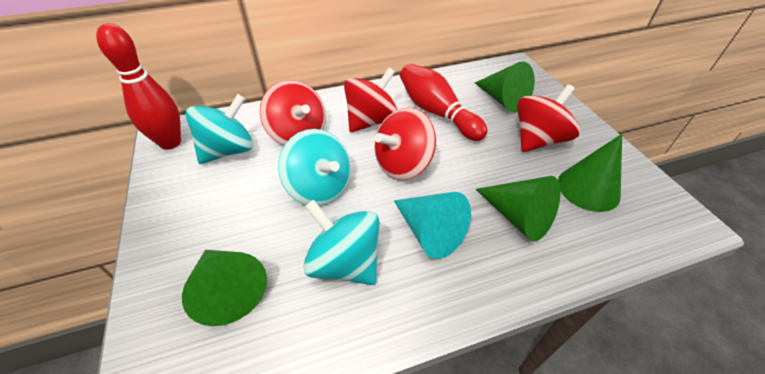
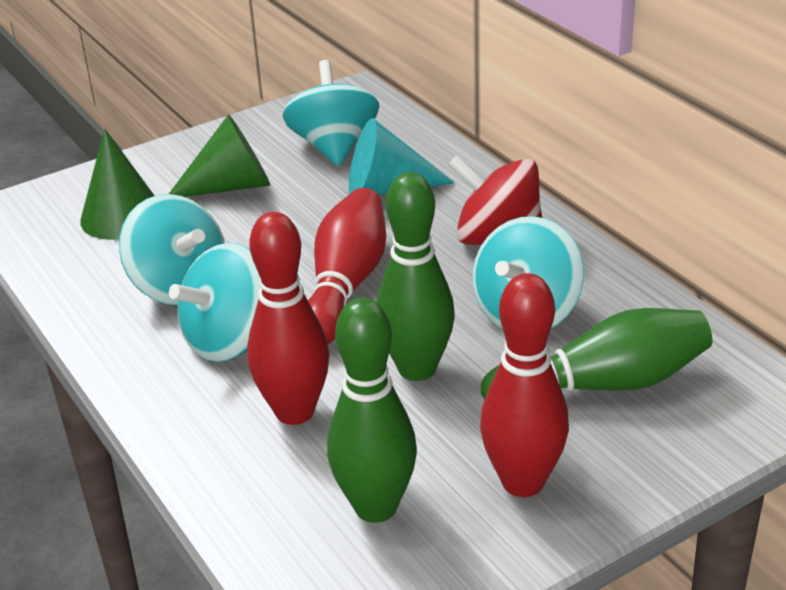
green bowling pin: none = 0 -> [327,298,417,523] [376,172,455,381] [481,308,712,400] = 3
green cone: [182,250,267,326] [475,61,535,112] [476,176,560,241] [558,134,622,212] = 4 -> [80,129,155,240] [169,114,270,197] = 2
red bowling pin: [96,23,181,150] [400,64,488,141] = 2 -> [247,212,329,425] [308,188,386,344] [480,273,569,497] = 3
red spinning top: [260,80,326,145] [344,68,398,132] [374,108,436,180] [517,84,580,152] = 4 -> [448,156,542,245] = 1
turquoise spinning top: [185,94,253,164] [278,129,351,206] [303,200,380,285] = 3 -> [119,194,225,305] [169,243,261,362] [283,60,379,166] [472,216,584,329] = 4

